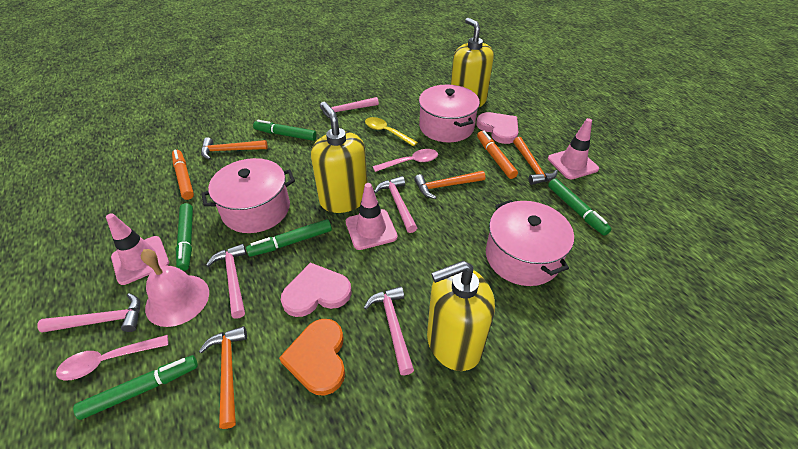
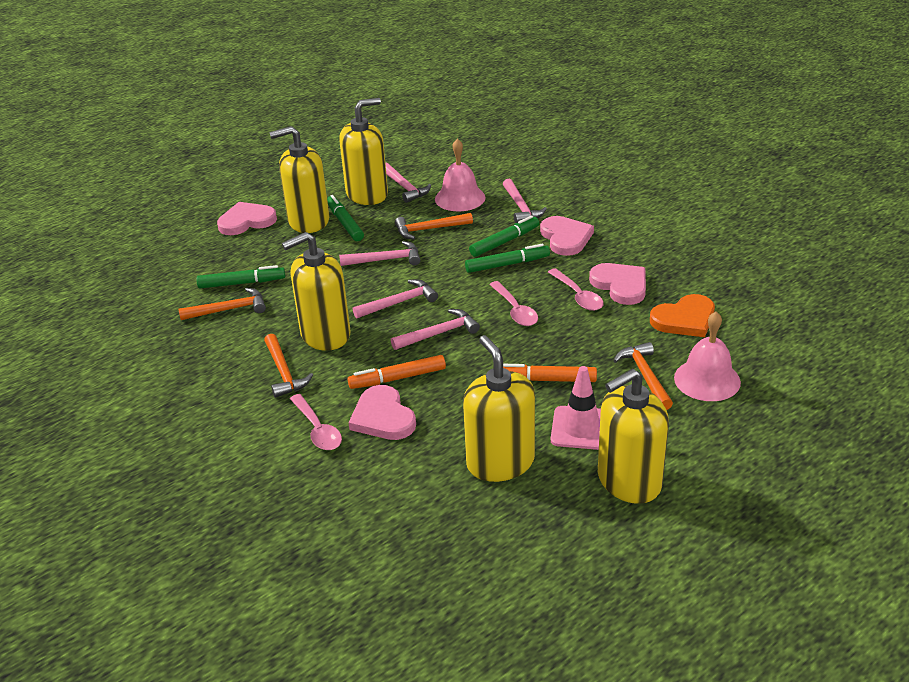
green marker: [73,355,198,420] [176,203,193,271] [246,219,332,257] [253,120,317,141] [548,178,612,236] = 5 -> [196,265,285,288] [327,195,364,241] [465,244,550,273] [469,215,539,257] = 4
pink bell: [141,249,209,327] = 1 -> [435,138,486,211] [674,311,741,401] = 2
pink heart: [281,263,352,317] [476,112,518,144] = 2 -> [217,202,277,235] [348,385,416,440] [540,216,594,256] [589,263,646,305] = 4
pink pot: [201,158,295,233] [419,85,480,142] [486,200,574,286] = 3 -> none = 0
pink spoon: [56,335,168,381] [373,149,438,172] = 2 -> [290,394,342,450] [489,281,538,326] [548,268,604,311] = 3
pink traffic cone: [106,213,169,285] [346,183,398,250] [548,118,599,179] = 3 -> [551,366,601,450] = 1
yellow soap dispenser: [311,103,367,213] [427,261,495,371] [451,18,494,107] = 3 -> [269,126,329,233] [282,232,351,351] [339,98,388,205] [463,335,535,482] [598,369,669,504] = 5
yellow spoon: [365,117,418,147] = 1 -> none = 0

